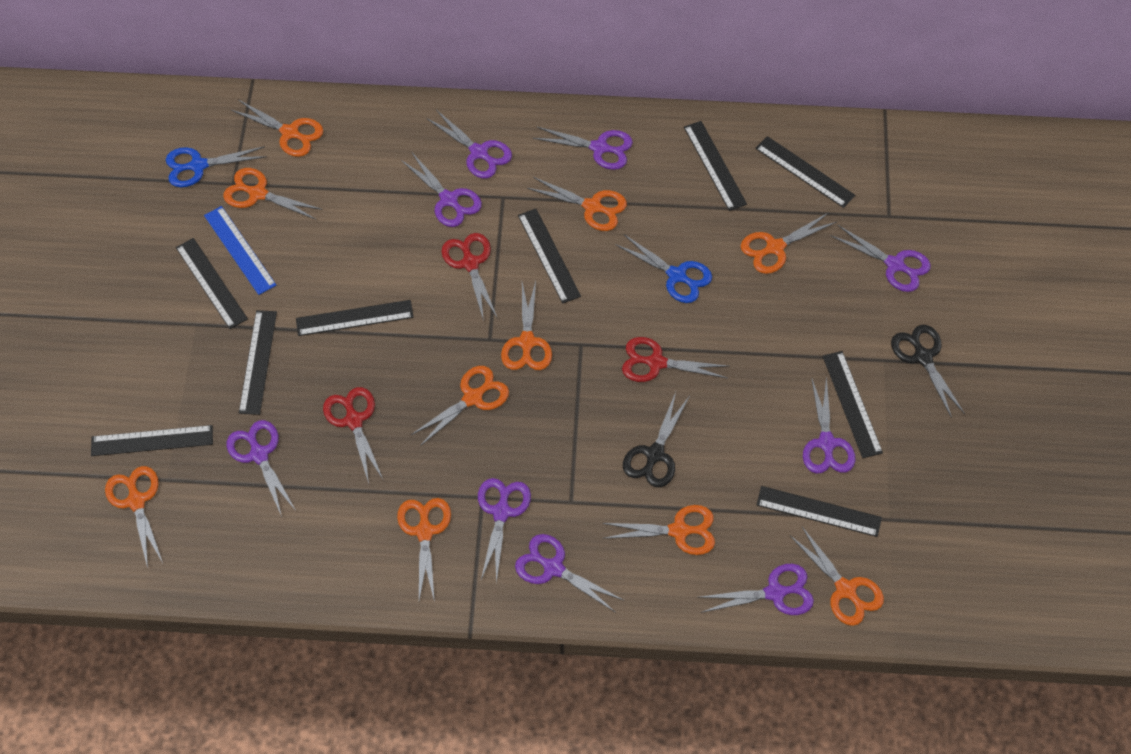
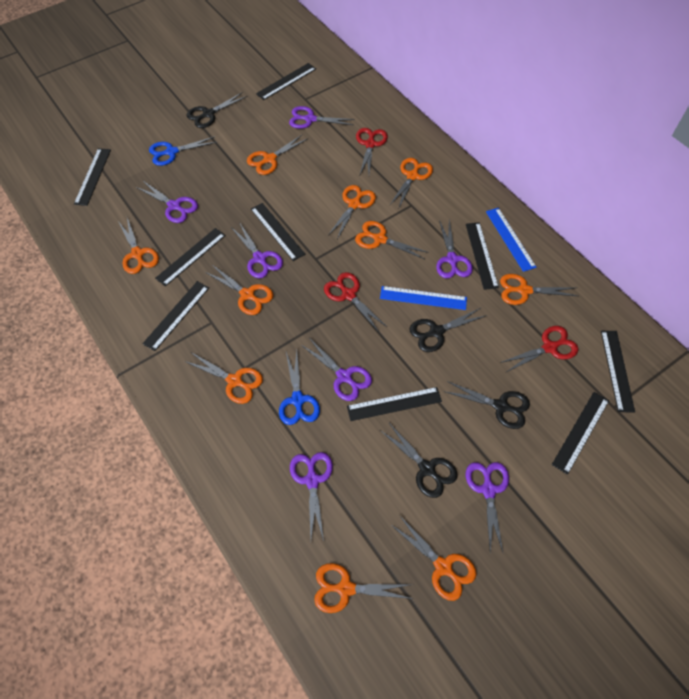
black scissors: [623,392,690,487] [891,325,965,418] = 2 -> [187,92,247,128] [380,423,458,498] [409,308,487,352] [443,381,530,429] = 4
blue ruler: [204,206,276,295] = 1 -> [380,286,467,310] [486,208,536,272] = 2
purple scissors: [227,420,296,517] [401,153,482,227] [428,110,512,178] [478,478,531,583] [515,534,623,613] [533,126,633,170] [700,564,814,615] [803,376,855,474] [831,225,931,292] = 9 -> [136,180,198,223] [231,222,283,278] [289,106,355,129] [290,452,333,541] [301,339,372,401] [436,220,473,279] [466,462,509,553] = 7

